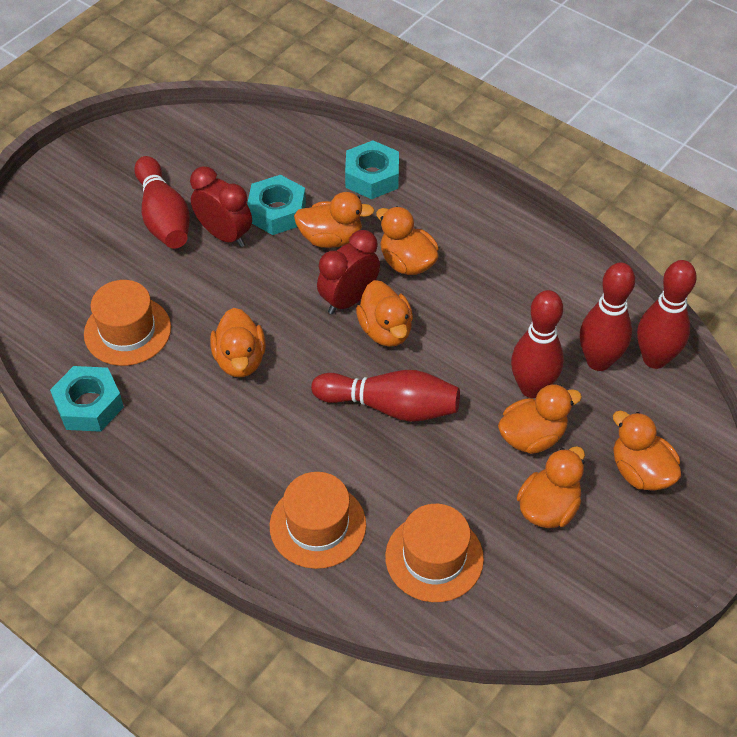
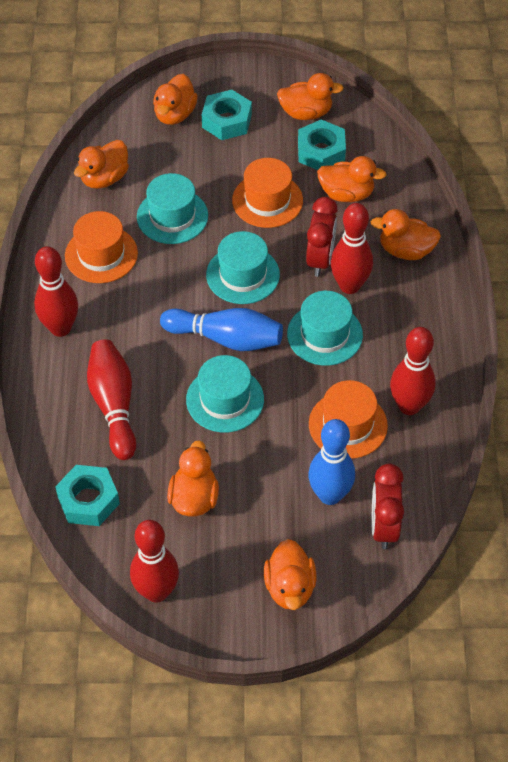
blue bowling pin: none = 0 -> [160,308,283,351] [308,419,355,505] = 2
turquoise hat: none = 0 -> [137,173,208,244] [186,355,264,433] [206,231,280,304] [287,291,363,366] = 4

